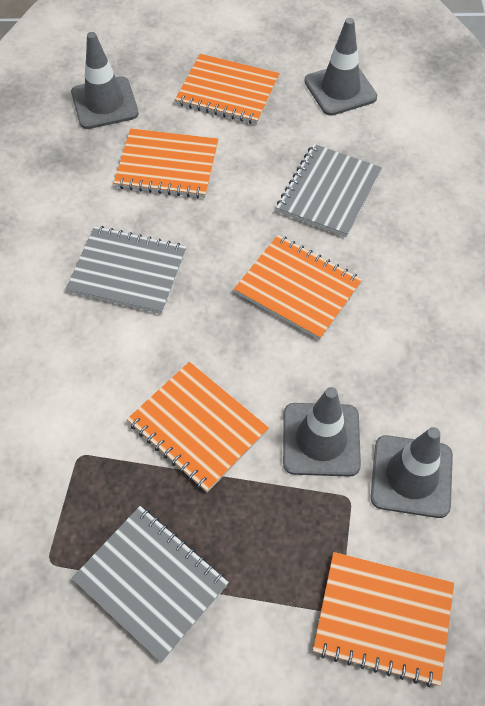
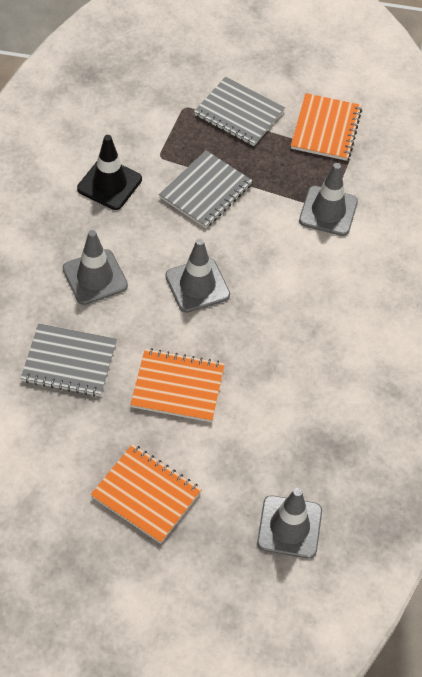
black traffic cone: none = 0 -> [77,135,142,210] = 1
orange notebook: [114,128,218,198] [127,362,269,492] [175,54,280,124] [234,235,362,340] [313,552,454,687] = 5 -> [90,444,202,544] [130,348,225,422] [291,93,362,161] = 3

